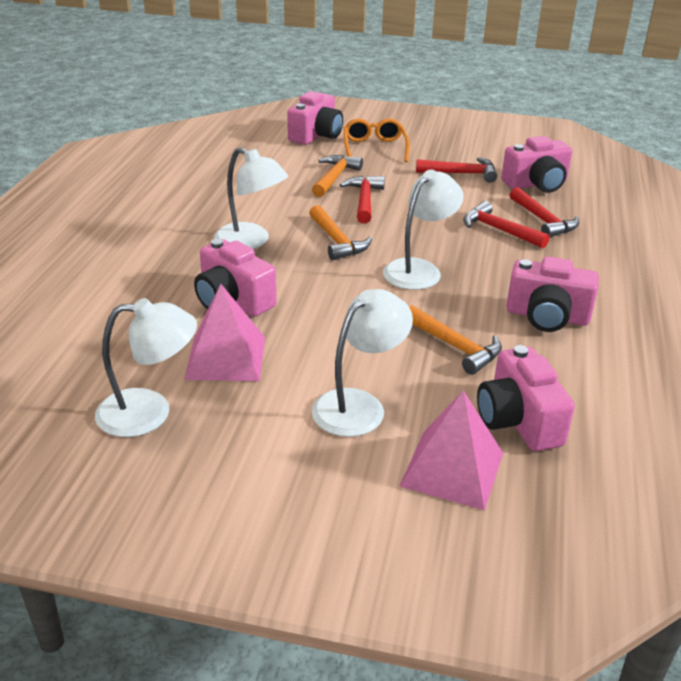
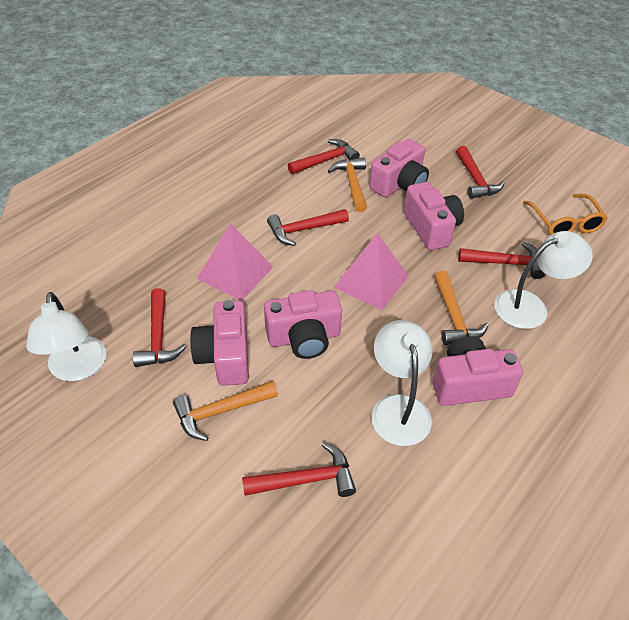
red hammer: [340,176,385,224] [416,157,497,183] [463,201,550,248] [510,187,579,238] = 4 -> [133,288,186,367] [242,442,356,497] [267,209,349,246] [288,139,360,174] [456,146,505,199] [458,242,545,279] = 6
white lamp: [95,298,197,437] [214,147,288,249] [312,289,413,437] [383,169,464,290] = 4 -> [26,292,106,381] [372,320,433,446] [494,231,593,329] = 3

